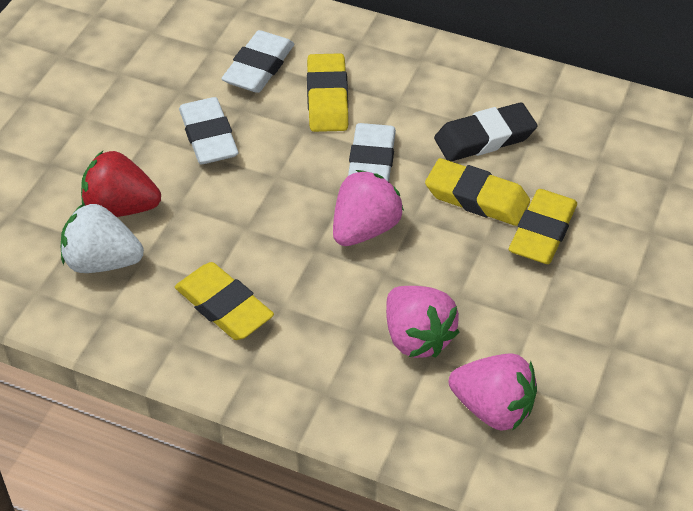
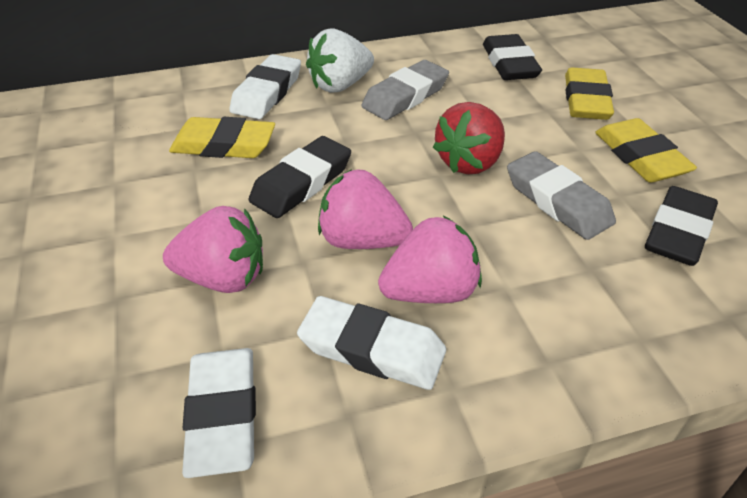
black eraser: [434,102,537,161] = 1 -> [249,136,351,218] [483,34,542,80] [645,186,718,266] = 3
grey eraser: none = 0 -> [361,60,449,120] [507,151,616,240] = 2
yellow eraser: [175,262,274,340] [307,53,348,132] [425,158,530,226] [509,189,577,264] = 4 -> [169,117,275,158] [565,67,614,120] [595,118,697,182] = 3

